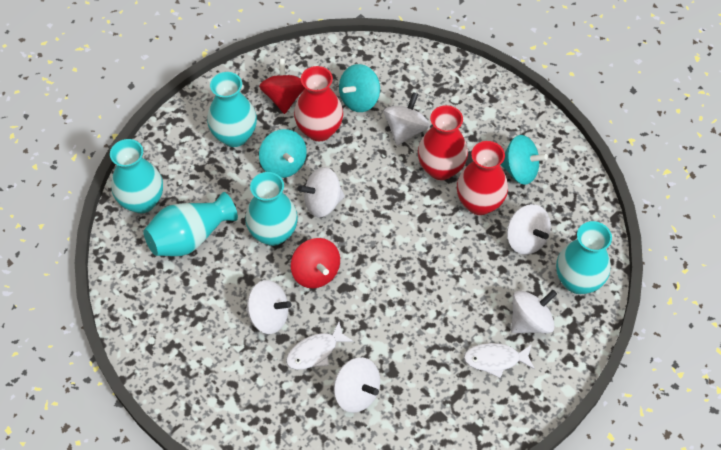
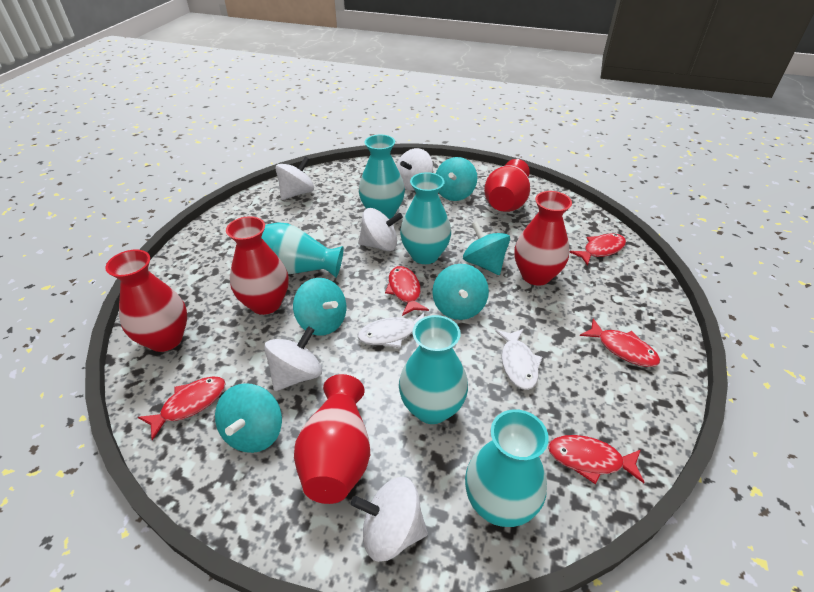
red fish: none = 0 -> [138,376,226,440] [385,266,429,316] [548,435,645,484] [569,234,626,266] [580,319,660,367] = 5
red spinning top: [259,59,305,114] [291,238,340,288] = 2 -> none = 0
red vase: [294,66,343,141] [418,105,468,180] [457,141,508,215] = 3 -> [105,249,187,352] [226,216,289,315] [294,374,370,504] [484,159,530,212] [514,191,572,285] = 5
turquoise spinning top: [259,129,307,178] [339,64,380,112] [501,135,548,185] = 3 -> [215,383,282,453] [293,278,346,336] [432,264,489,320] [436,157,477,201] [463,221,510,275] = 5
white spinning top: [246,280,291,334] [298,167,345,217] [334,357,380,413] [384,92,430,146] [507,204,551,255] [511,290,557,334] = 6 -> [264,326,322,391] [275,156,314,200] [351,477,428,562] [358,208,403,251] [396,148,433,191] = 5

